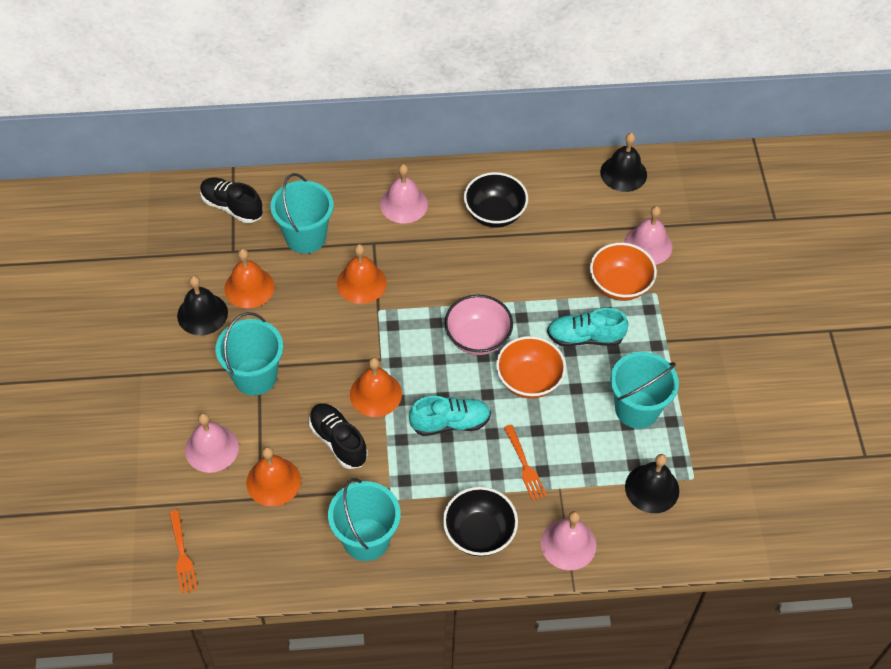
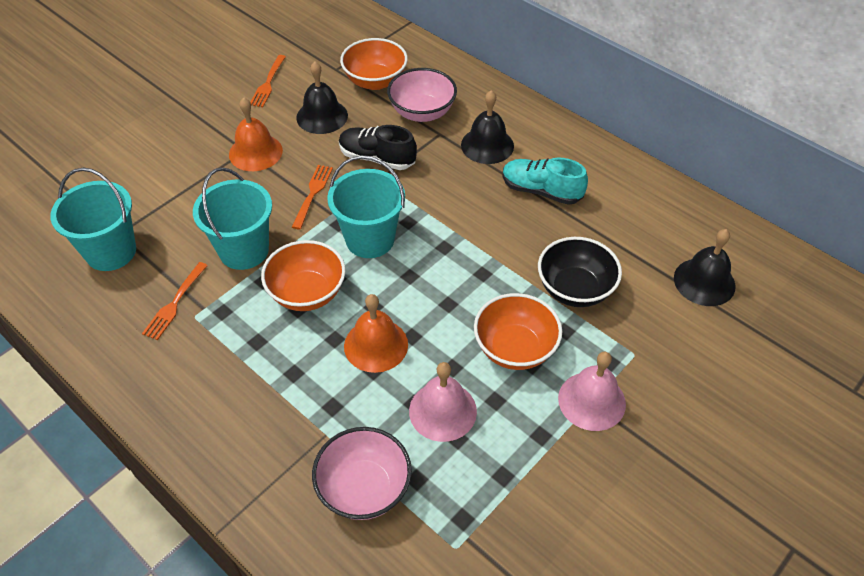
black bowl: [443,487,518,557] [464,172,528,228] = 2 -> [538,237,622,307] = 1
black shoe: [200,178,263,223] [309,403,368,469] = 2 -> [339,125,417,170] = 1
orange bell: [225,249,274,308] [246,447,301,506] [337,244,386,304] [350,357,402,417] = 4 -> [229,97,283,171] [344,294,408,373] = 2
orange bowl: [496,336,566,399] [590,243,657,301] = 2 -> [261,240,346,311] [340,38,408,90] [474,293,562,370] = 3
orange fork: [169,510,197,593] [504,425,547,501] = 2 -> [142,262,208,340] [250,55,286,107] [292,165,333,229] = 3
pink bell: [185,413,239,473] [380,164,428,223] [541,511,596,570] [624,206,672,265] = 4 -> [409,362,477,442] [558,352,626,431] = 2
pink bowl: [445,295,513,355] = 1 -> [312,427,412,520] [387,68,457,122] = 2
turquoise bucket: [216,312,283,395] [270,173,334,254] [328,478,400,561] [610,352,679,429] = 4 -> [50,167,136,271] [193,167,272,270] [327,155,405,258] = 3
turquoise shoe: [409,396,491,436] [547,308,629,347] = 2 -> [502,158,588,205] = 1

